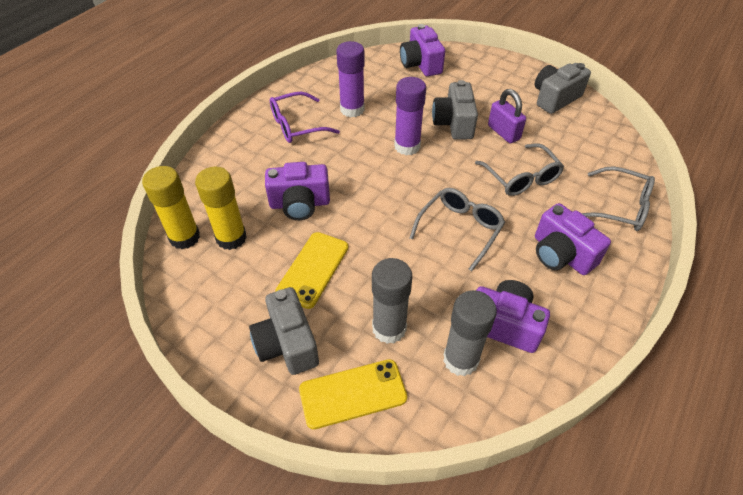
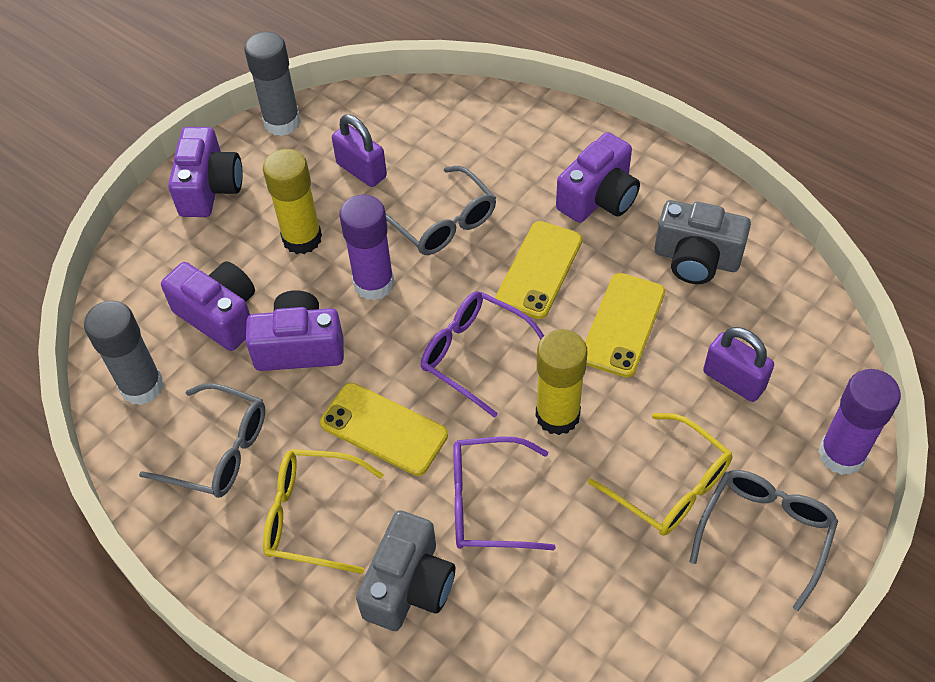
grey camera: [249,287,319,375] [432,80,478,140] [535,63,591,114] = 3 -> [356,510,455,631] [655,200,751,284] = 2
purple glasses: [270,92,340,143] = 1 -> [421,291,544,418] [453,436,556,550] = 2
purple padlock: [488,89,526,143] = 1 -> [332,114,387,187] [703,327,774,402] = 2
yellow glasses: none = 0 -> [263,449,384,574] [588,413,732,535] = 2
yellow phone: [275,232,348,309] [299,359,407,429] = 2 -> [320,383,448,476] [496,221,582,319] [585,273,665,377] = 3

